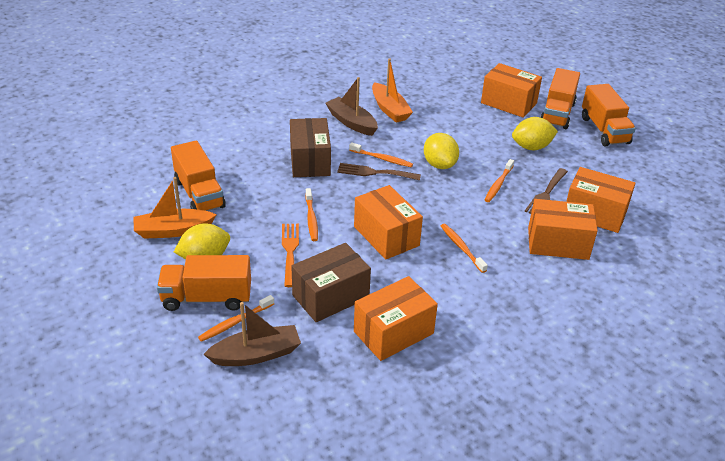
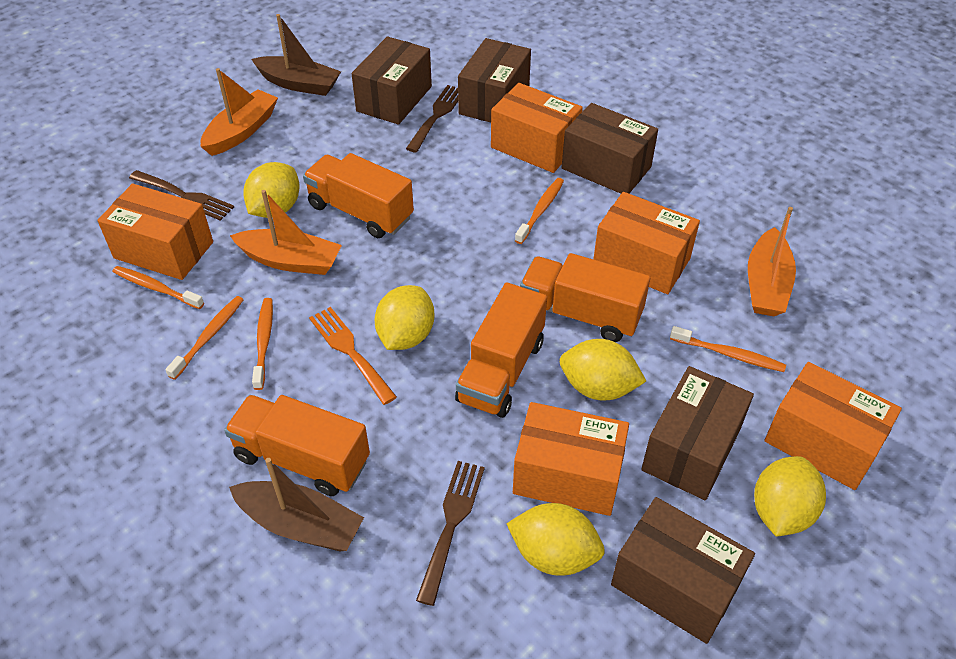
brown box: [290,118,331,177] [291,243,371,322] = 2 -> [352,36,432,125] [458,38,531,123] [562,103,658,194] [611,497,755,644] [641,366,754,500] = 5
brown fork: [337,163,421,180] [525,168,568,214] = 2 -> [129,170,234,221] [406,85,458,152] [416,461,485,606] = 3
orange boat: [134,177,217,239] [372,58,413,123] = 2 -> [200,68,278,156] [230,190,342,275] [748,207,796,316] = 3
yellow lemon: [174,223,230,260] [424,133,459,169] [512,117,558,150] = 3 -> [243,162,300,218] [375,285,434,350] [506,503,605,576] [560,339,646,401] [754,456,826,537] = 5

